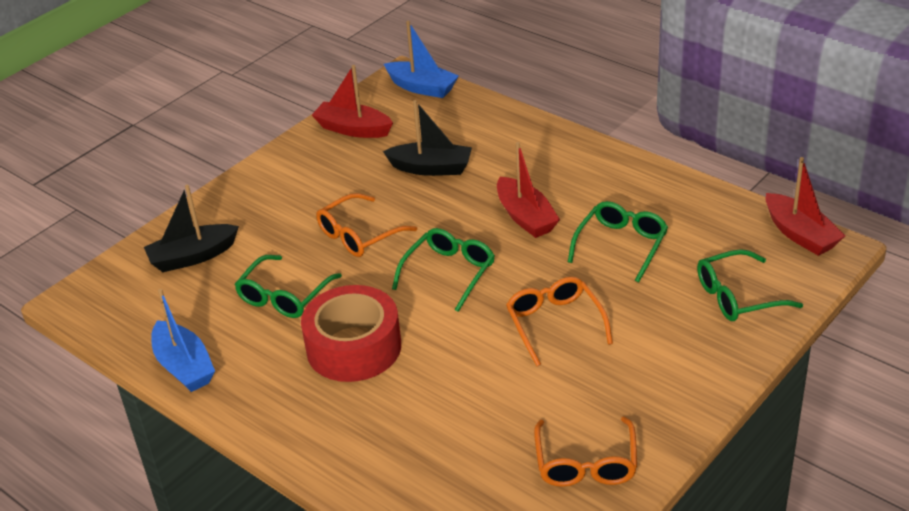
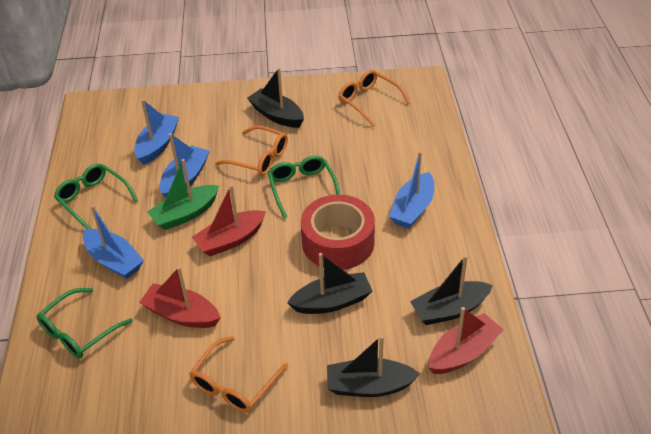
black boat: [144,185,239,272] [383,100,472,176] = 2 -> [247,68,304,128] [287,253,372,314] [327,335,420,397] [410,255,493,325] = 4
blue boat: [151,289,215,392] [384,21,459,98] = 2 -> [83,205,144,279] [135,99,179,165] [160,133,210,198] [389,151,434,229] = 4
green boat: none = 0 -> [147,159,219,230] = 1
green glasses: [234,255,342,318] [392,228,495,312] [568,201,668,283] [697,249,803,321] = 4 -> [37,288,133,358] [54,163,138,229] [268,155,340,219] = 3

